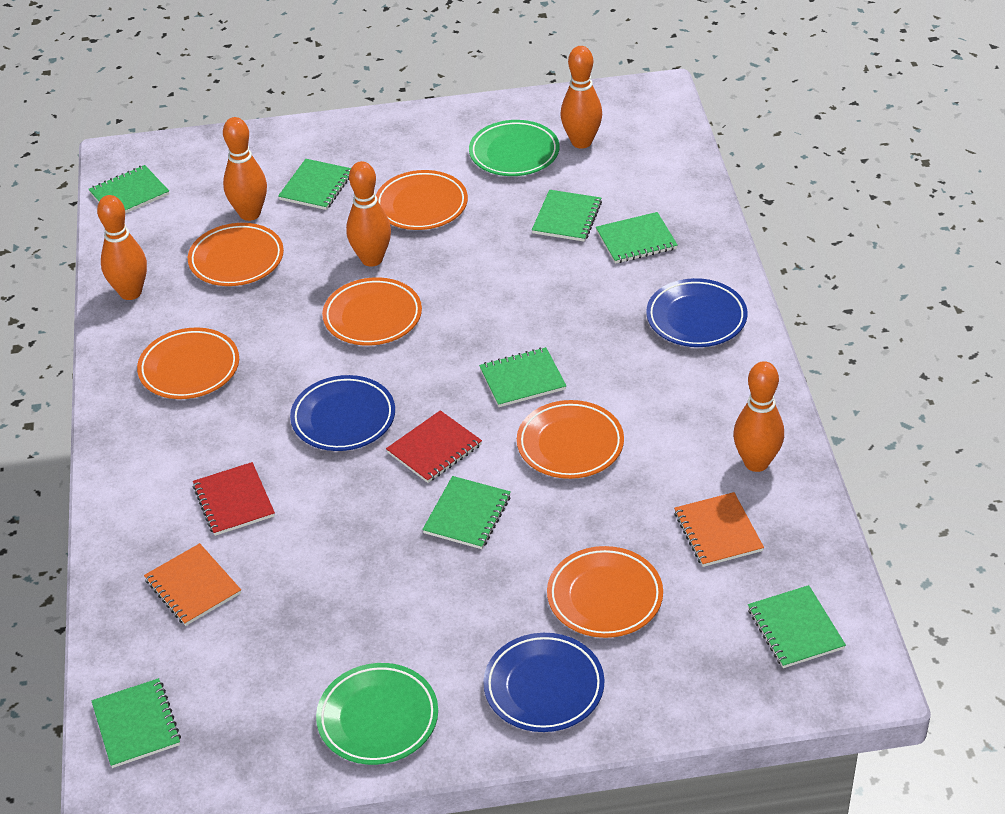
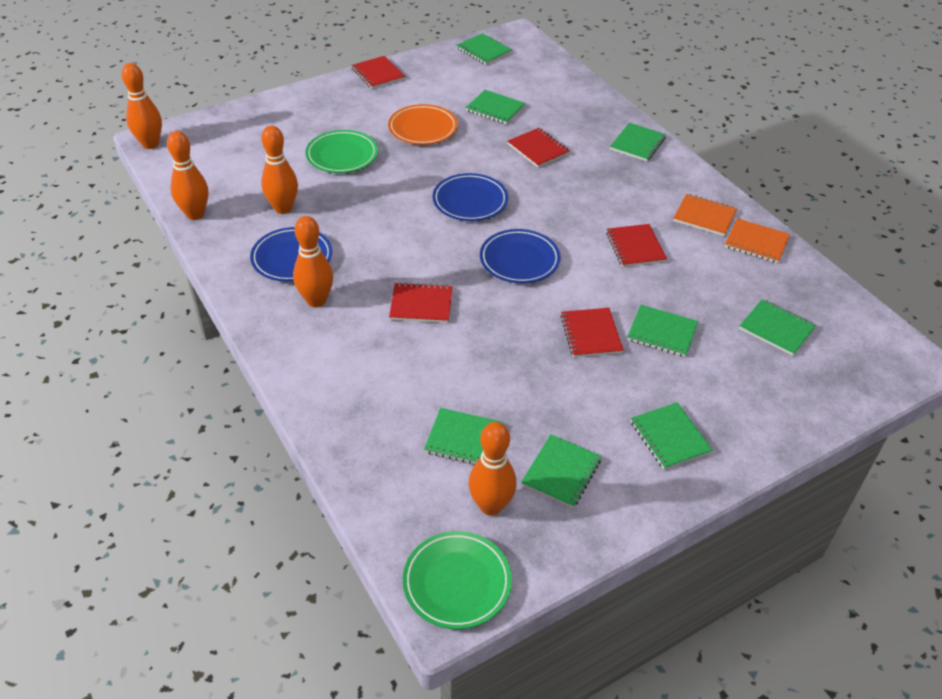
orange plate: [137,328,239,399] [188,223,284,286] [322,277,422,346] [376,170,468,230] [517,400,624,479] [547,546,663,638] = 6 -> [388,104,458,145] = 1
red notebook: [193,462,275,536] [386,410,482,483] = 2 -> [351,56,405,89] [389,282,452,323] [507,128,570,168] [560,308,624,357] [606,224,667,267] = 5

